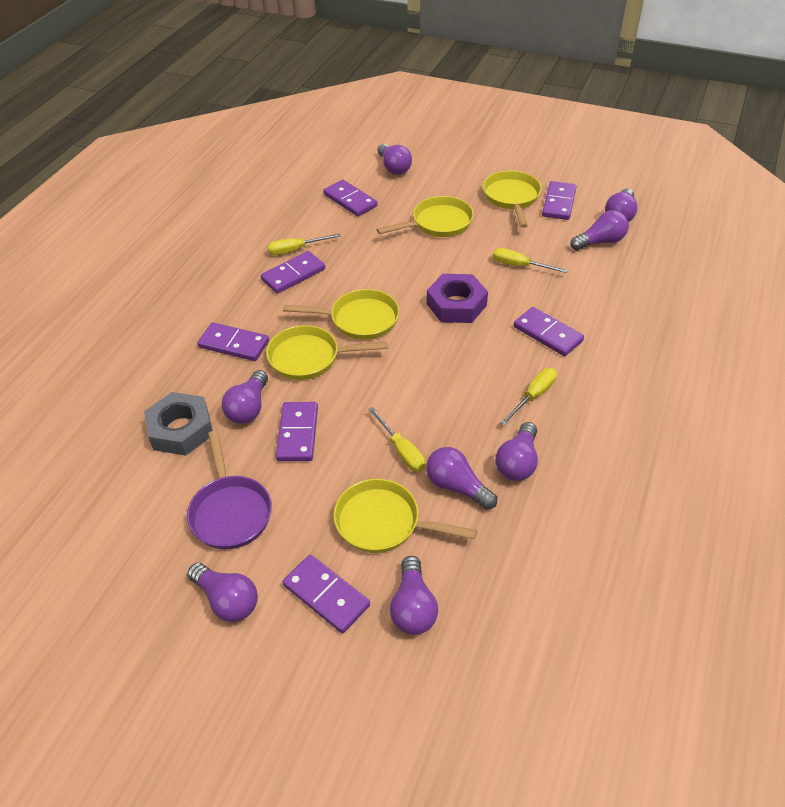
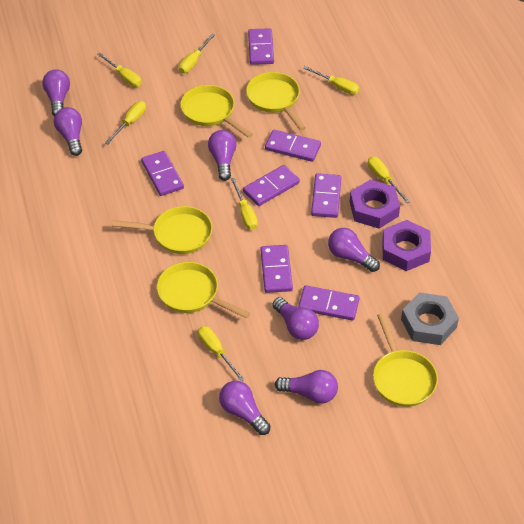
purple light bulb: [187,563,258,622] [222,370,268,424] [378,144,412,175] [390,556,438,635] [426,447,497,510] [495,422,538,481] [570,210,629,251] [605,189,638,222] = 8 -> [42,69,70,116] [54,107,82,156] [208,130,237,181] [219,381,271,435] [272,297,319,340] [275,370,338,403] [328,228,380,272] = 7
purple nut: [427,274,488,323] = 1 -> [350,180,400,229] [383,220,431,271] = 2
purple pan: [187,431,272,550] = 1 -> none = 0
yellow screwdriver: [268,233,341,255] [368,407,425,472] [493,248,568,273] [500,368,557,425] = 4 -> [97,53,141,87] [105,101,146,144] [179,34,215,73] [198,326,245,381] [231,178,258,230] [303,66,359,95] [368,157,410,203] = 7

